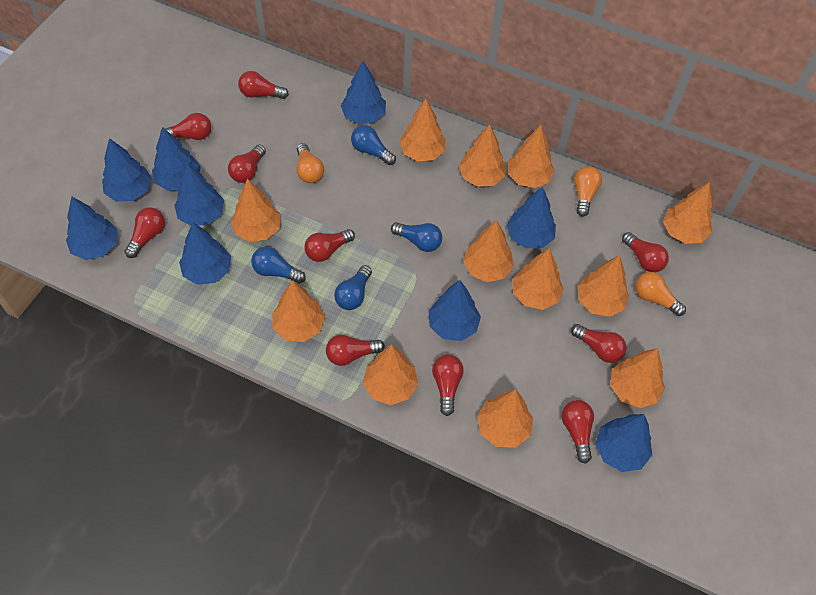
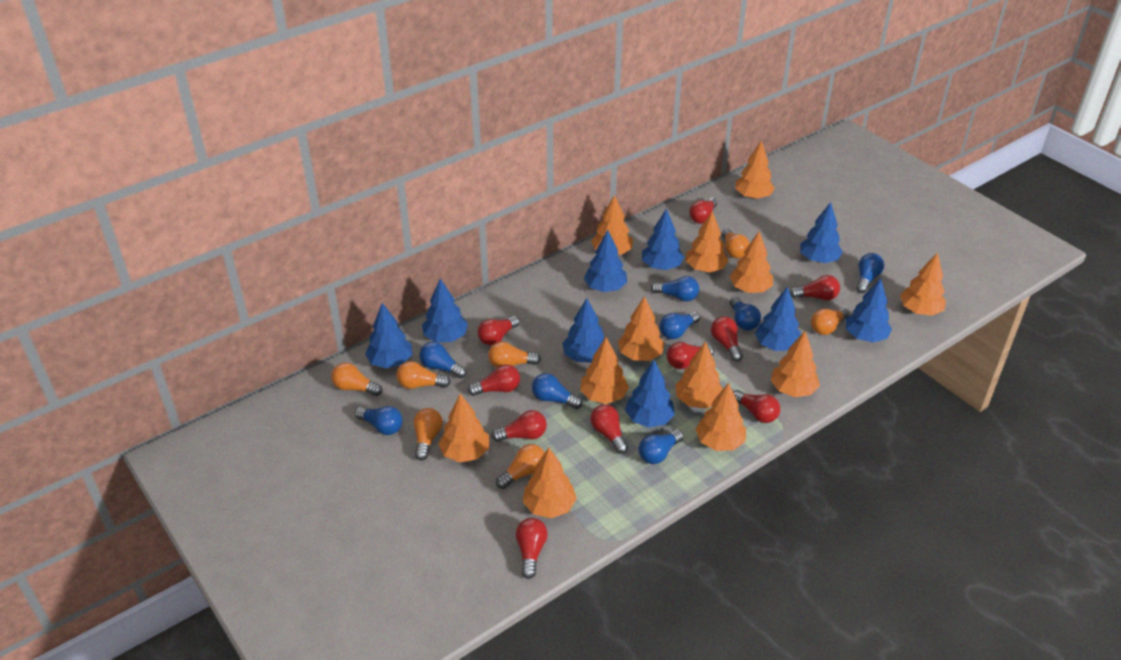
blue light bulb: [251,247,306,284] [334,265,372,310] [351,125,396,165] [391,222,442,252] = 4 -> [355,406,403,435] [419,341,467,378] [532,373,583,409] [639,430,683,464] [651,276,699,302] [659,312,700,339] [729,297,761,331] [856,253,884,293] = 8
orange light bulb: [297,143,324,183] [574,166,602,217] [635,272,686,316] = 3 -> [331,363,382,396] [396,361,451,389] [414,408,443,460] [488,342,541,368] [496,444,545,489] [722,229,750,258] [811,308,850,335] = 7

